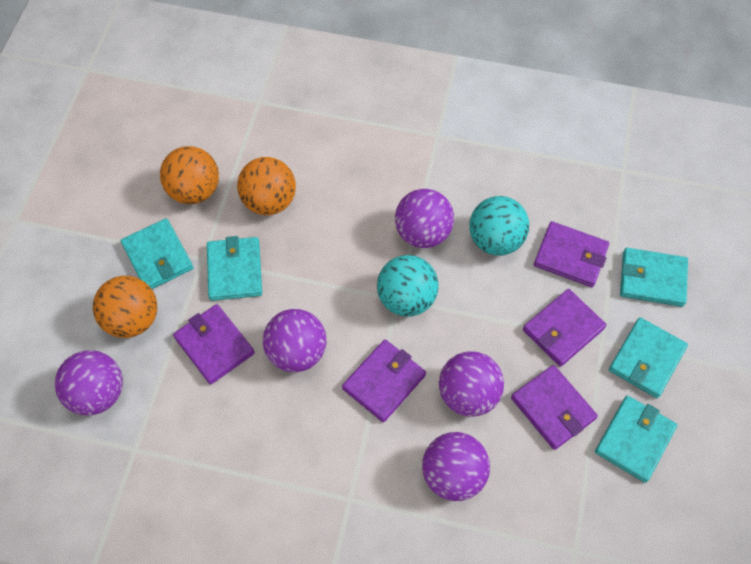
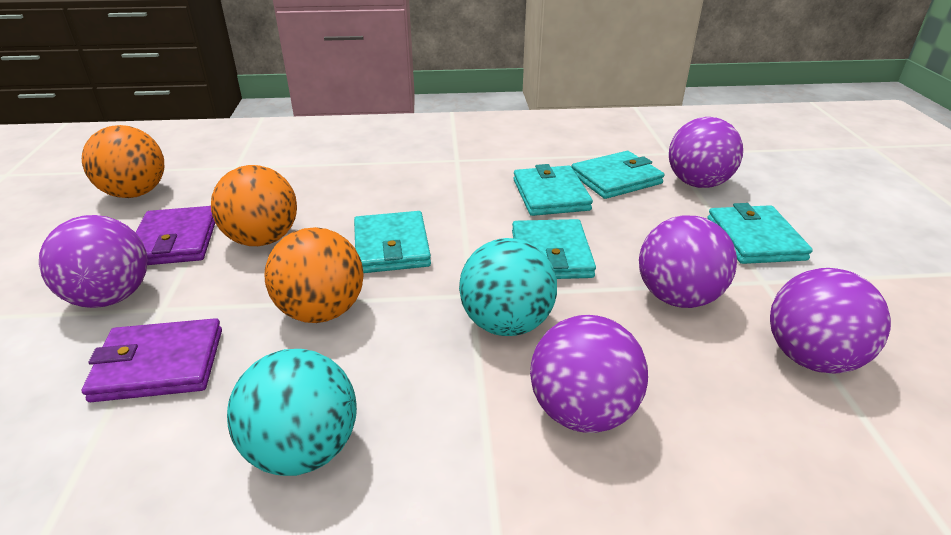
purple wallet: [173,304,255,384] [342,339,426,422] [511,365,598,450] [523,289,607,367] [534,221,609,287] = 5 -> [82,318,222,402] [136,206,215,265] = 2

